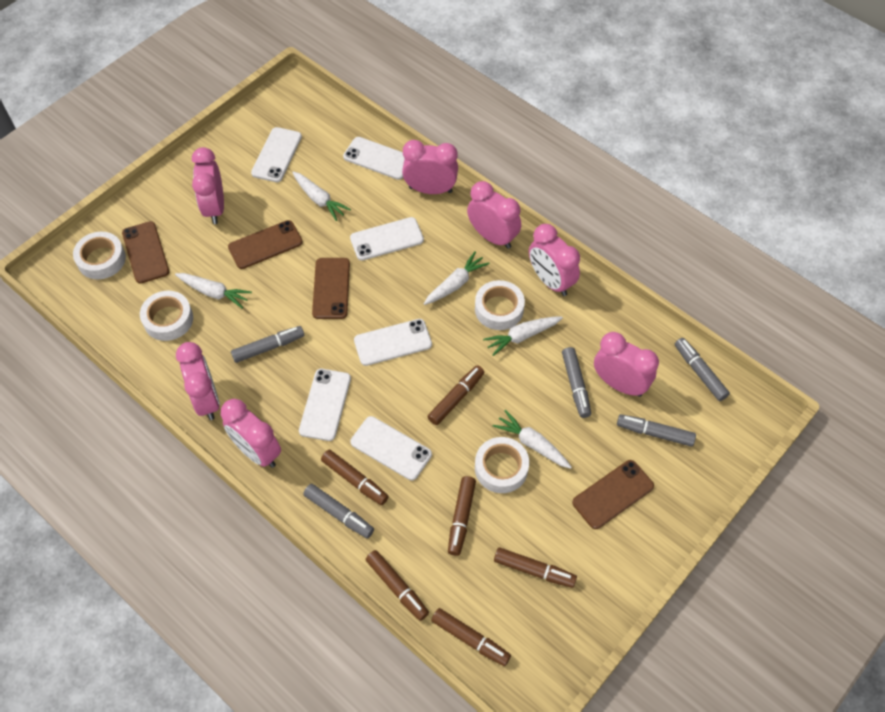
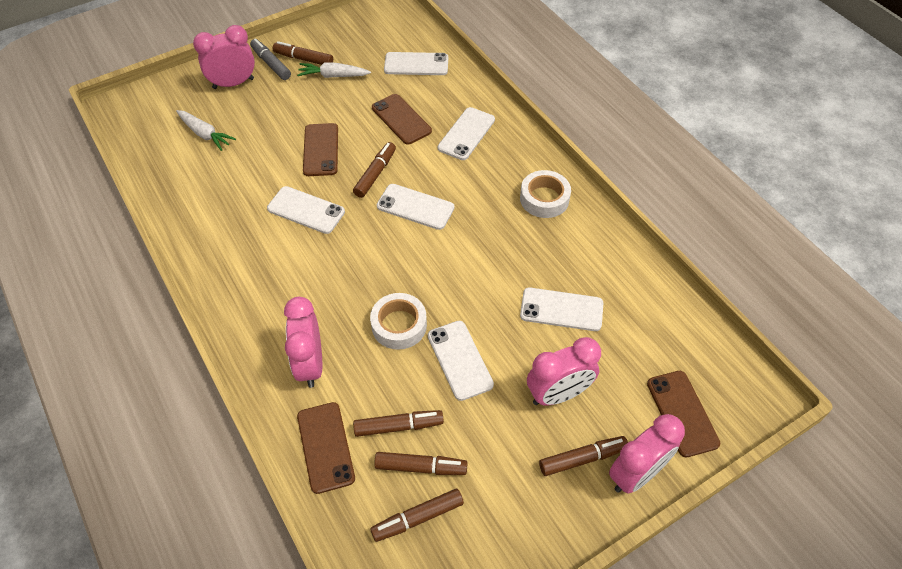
grey marker: [231,326,304,363] [303,484,374,538] [562,347,591,418] [617,414,696,447] [675,338,730,401] = 5 -> [250,39,291,80] = 1
pink clock: [176,342,220,420] [192,147,224,224] [221,399,281,468] [402,140,458,194] [467,181,521,249] [529,224,580,296] [594,332,659,397] = 7 -> [193,25,255,89] [284,297,322,388] [527,337,601,406] [609,414,685,494] = 4
white carrot: [175,273,252,308] [292,171,351,221] [424,251,490,305] [483,317,563,356] [493,410,572,469] = 5 -> [176,110,236,151] [297,62,371,78] = 2
white tape: [73,232,126,279] [140,291,193,341] [475,280,525,330] [475,437,529,493] = 4 -> [370,293,427,350] [520,170,571,218] = 2

